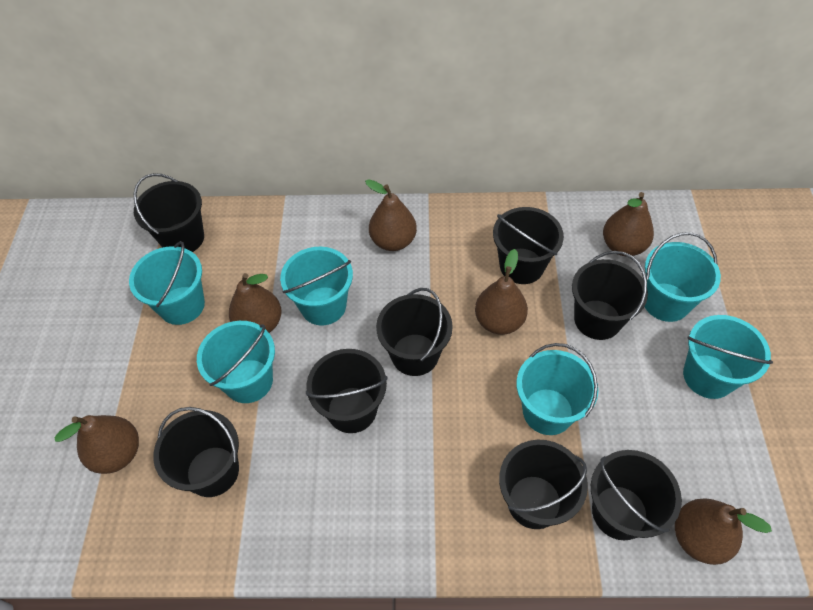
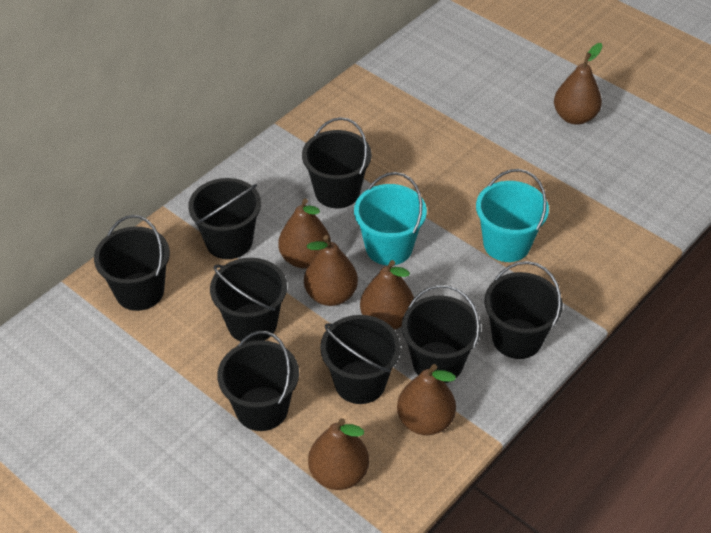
turquoise bucket: [129,241,205,325] [197,321,275,403] [280,247,353,326] [516,343,598,435] [645,232,721,322] [683,315,773,399] = 6 -> [354,172,427,266] [476,169,549,262] = 2

